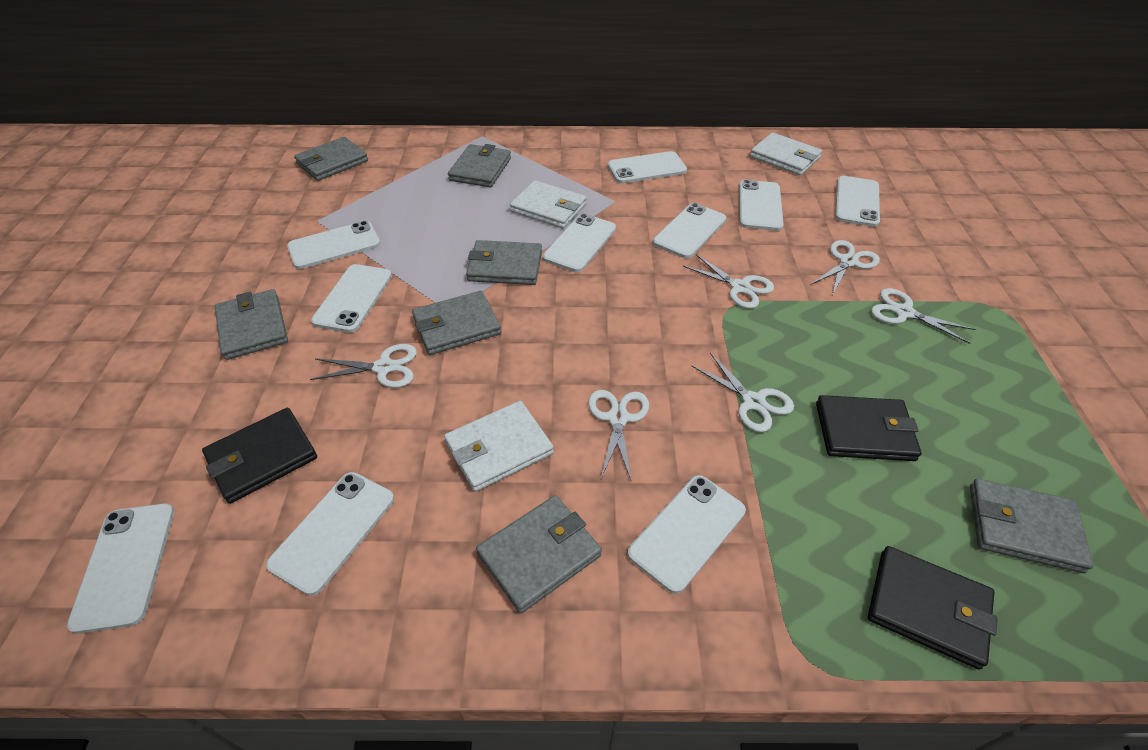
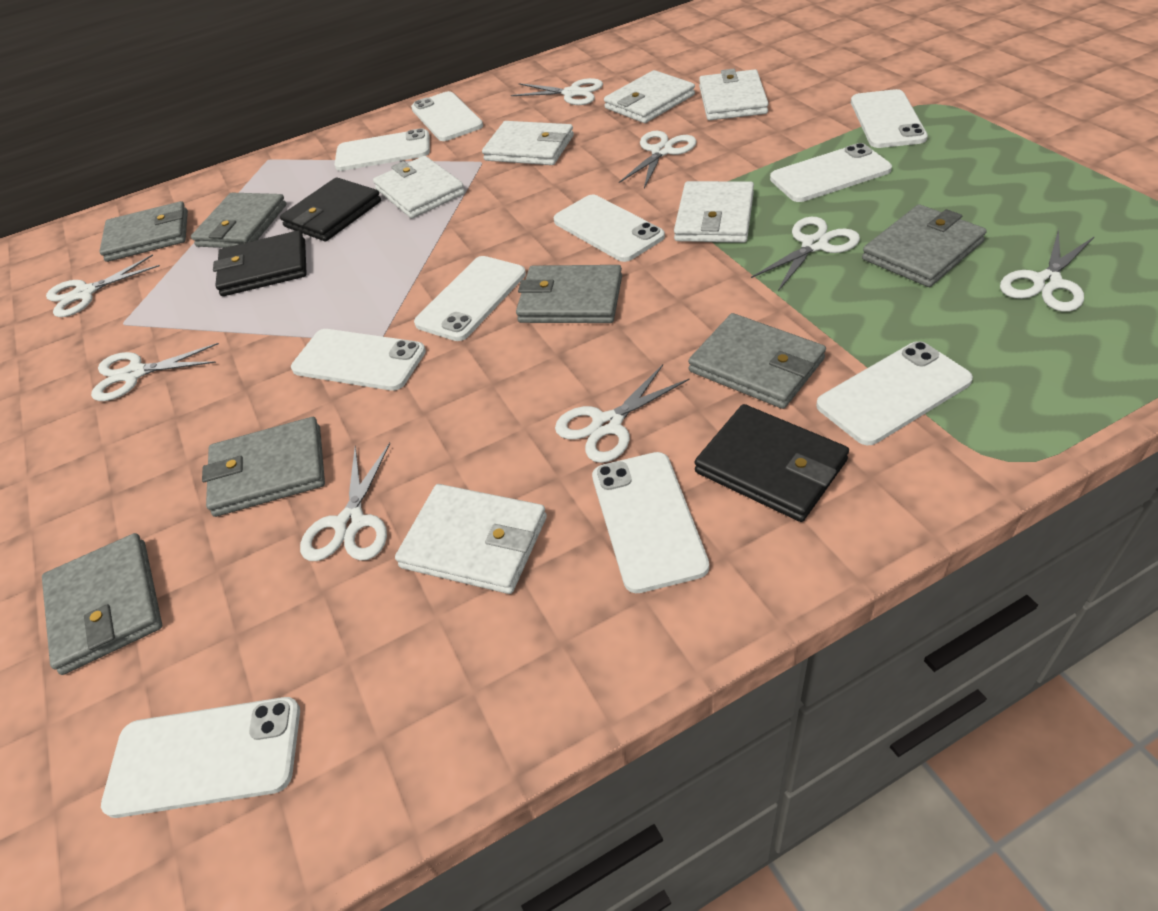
white scissors: [310,344,417,388] [588,390,649,482] [683,254,774,309] [692,353,794,432] [811,240,880,295] [871,288,975,344] = 6 -> [46,254,160,317] [91,343,219,401] [300,443,390,561] [511,78,603,105] [555,364,689,463] [619,131,697,188] [751,217,860,291] [1000,229,1095,312] = 8
white wallet: [444,401,554,492] [510,180,587,229] [750,132,822,175] = 3 -> [373,156,465,218] [395,484,547,594] [482,121,574,165] [604,70,695,123] [674,181,754,243] [699,69,769,120] = 6

